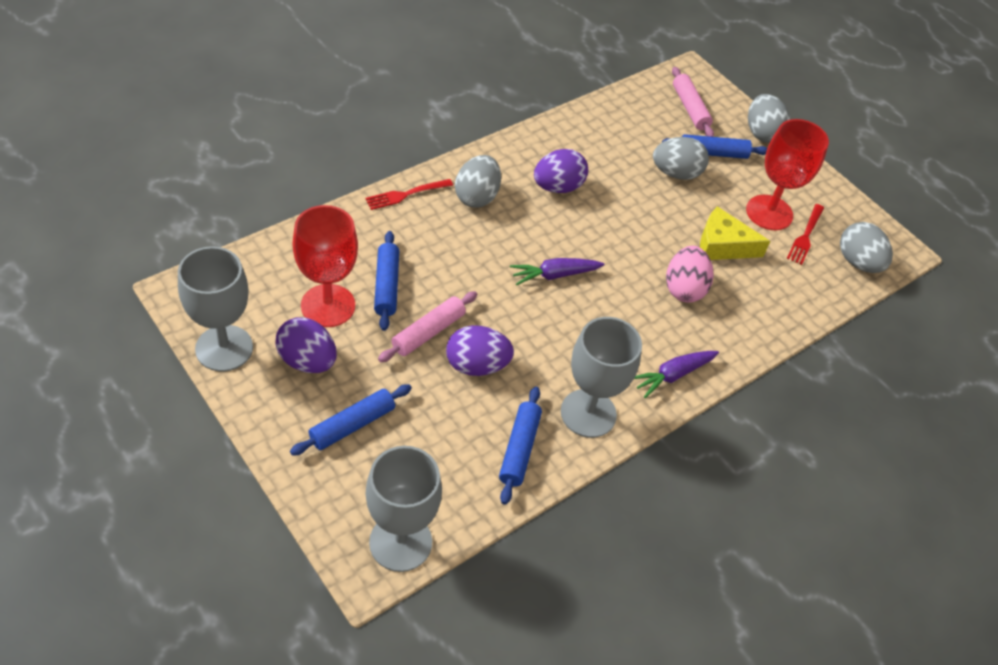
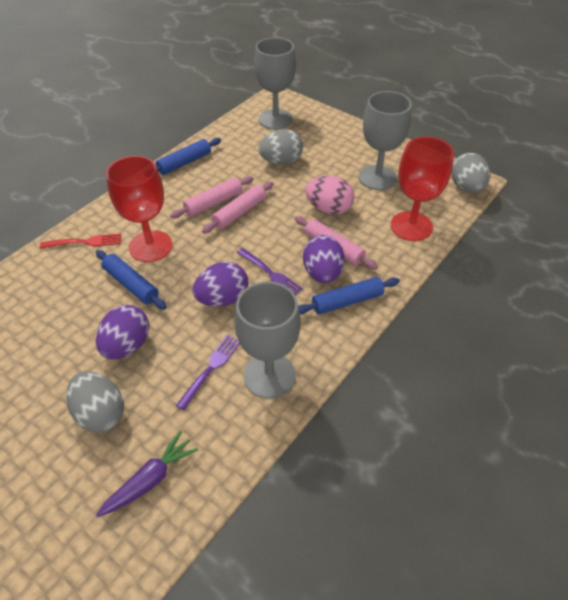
blue rolling pin: [290,384,412,456] [374,231,399,331] [499,387,542,505] [662,134,767,159] = 4 -> [96,250,167,310] [156,138,221,175] [299,277,400,314] = 3
grey egg: [455,155,501,208] [653,137,709,180] [748,94,790,143] [840,222,893,273] = 4 -> [66,371,124,433] [259,129,303,165] [451,153,490,193] = 3
pink rolling pin: [378,291,477,362] [672,67,714,137] = 2 -> [170,176,253,218] [202,182,274,234] [295,216,378,270] = 3
purple carrot: [510,258,604,285] [634,351,719,398] = 2 -> [96,431,198,517] = 1
purple fork: none = 0 -> [176,335,240,410] [237,248,303,295] = 2
red fork: [365,179,453,210] [787,204,824,265] = 2 -> [40,233,121,248] = 1
yellow cheese: [700,206,770,260] = 1 -> none = 0

